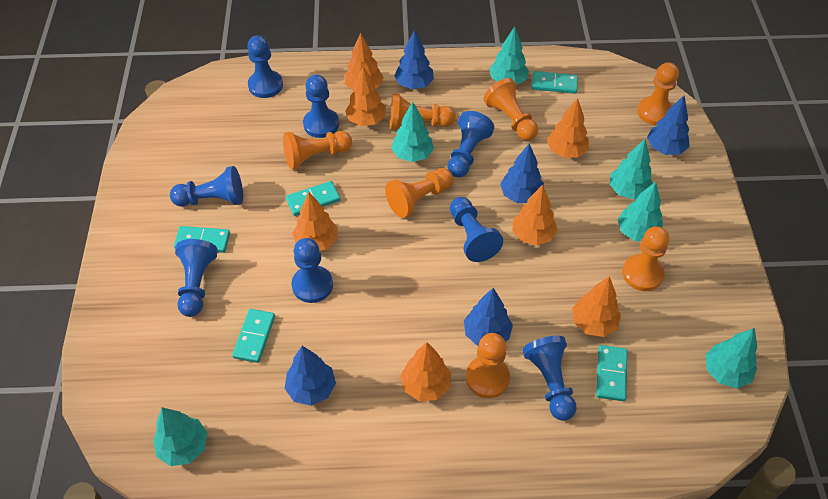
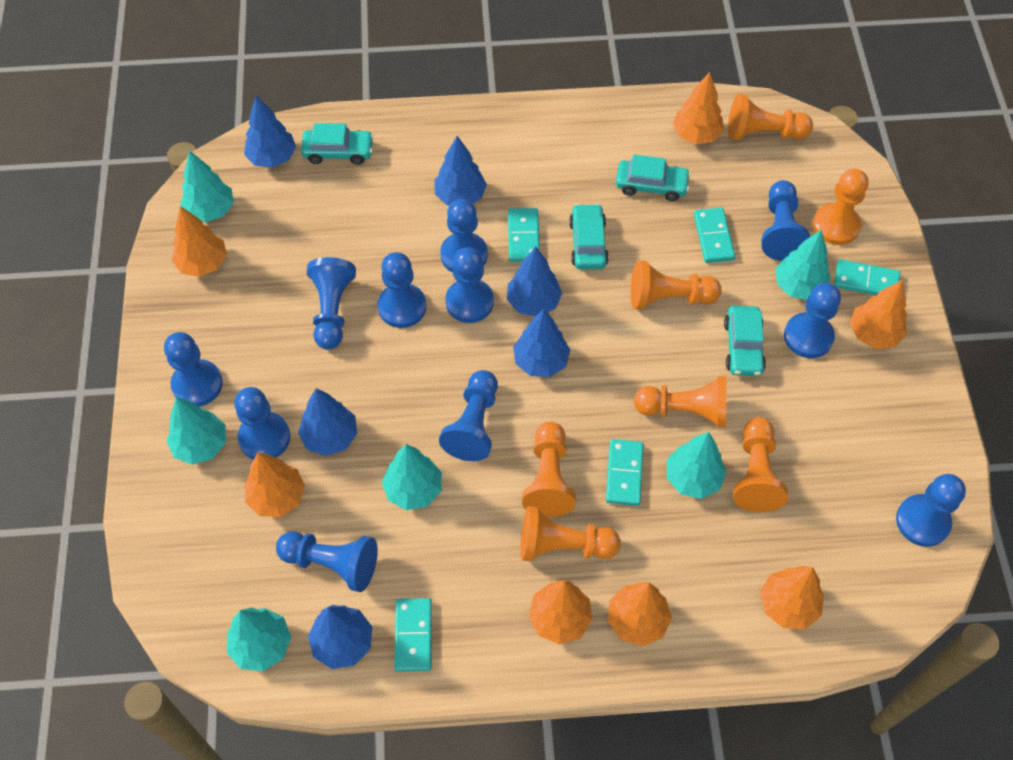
blue pawn: [170,166,243,207] [175,239,218,317] [247,35,283,98] [292,238,333,303] [303,74,339,138] [448,111,494,178] [450,197,503,262] [522,336,577,421] = 8 -> [164,332,223,407] [234,387,290,460] [276,531,378,592] [307,257,356,350] [378,252,426,328] [439,370,498,461] [440,199,488,273] [445,247,494,323] [761,180,810,261] [784,283,841,358] [896,474,966,547] = 11
blue tree: [284,346,336,406] [394,30,434,89] [464,288,513,346] [500,143,544,203] [647,95,690,155] = 5 -> [244,96,296,168] [298,388,357,456] [308,605,372,669] [434,136,487,206] [507,246,562,316] [513,309,570,377] = 6
turquoise car: none = 0 -> [301,123,374,165] [569,204,609,269] [616,155,691,201] [724,306,766,376] = 4

